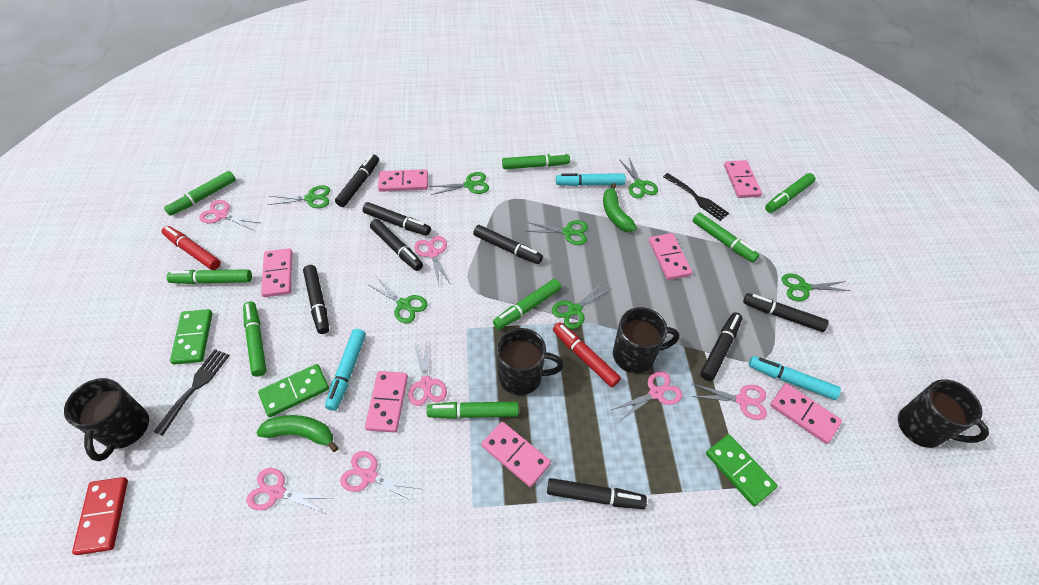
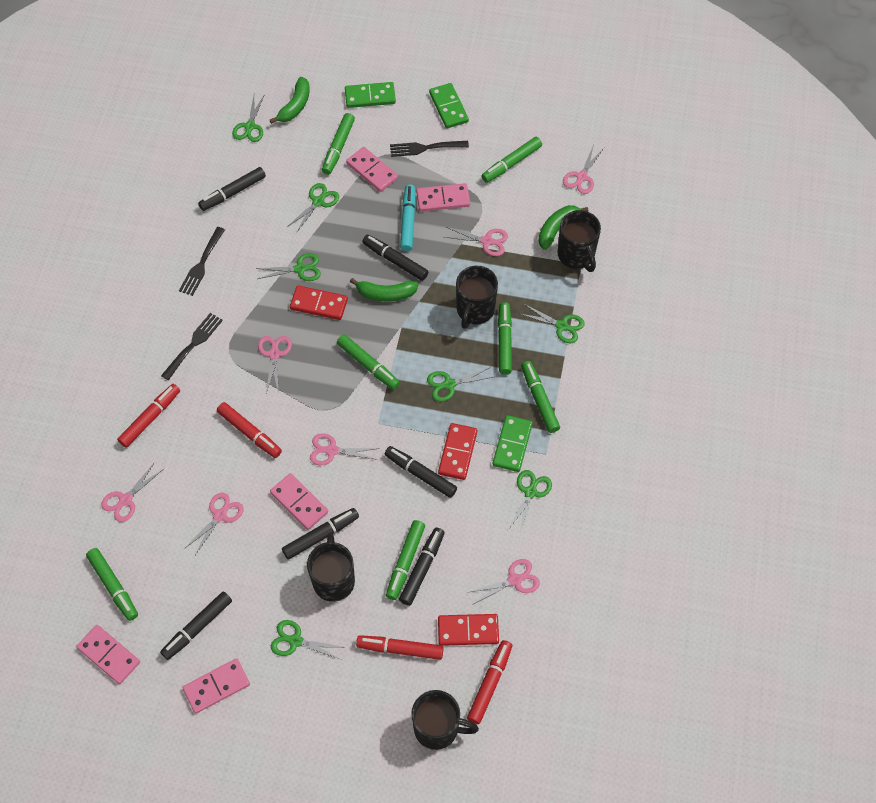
black fork: [154,349,230,436] [663,173,729,221] = 2 -> [161,313,223,380] [179,227,225,296] [390,141,469,157] = 3
black marker: [303,265,329,334] [335,154,379,207] [363,202,431,236] [370,219,423,271] [473,225,543,264] [547,478,647,509] [700,312,742,381] [743,293,829,332] = 8 -> [160,592,232,660] [198,167,266,211] [282,508,359,559] [362,235,428,281] [385,446,457,498] [399,527,445,606] = 6
green banana: [256,415,338,452] [603,183,637,232] = 2 -> [270,77,310,124] [350,278,419,301] [538,205,588,250] = 3
green marker: [164,171,236,216] [167,269,252,284] [243,301,267,377] [427,401,519,419] [493,279,562,330] [502,153,570,169] [693,212,759,262] [765,173,815,213] = 8 -> [86,548,138,621] [322,113,355,175] [337,334,400,390] [386,520,425,600] [481,137,542,183] [498,302,512,375] [521,361,560,433] = 7
pink domino: [261,248,292,297] [365,371,408,433] [378,169,428,192] [481,422,551,487] [649,233,692,280] [724,160,762,198] [770,383,842,444] = 7 -> [76,625,140,684] [182,658,250,713] [270,473,328,530] [346,147,398,192] [416,183,470,212] = 5
red domino: [72,477,128,555] = 1 -> [290,285,348,320] [438,423,477,480] [438,614,499,646] = 3
red marker: [162,226,221,270] [553,322,621,387] = 2 -> [117,384,180,448] [217,402,282,458] [356,635,444,660] [467,640,512,724] = 4
turquoise marker: [325,329,366,411] [556,173,626,186] [749,356,841,400] = 3 -> [400,184,416,251] = 1

